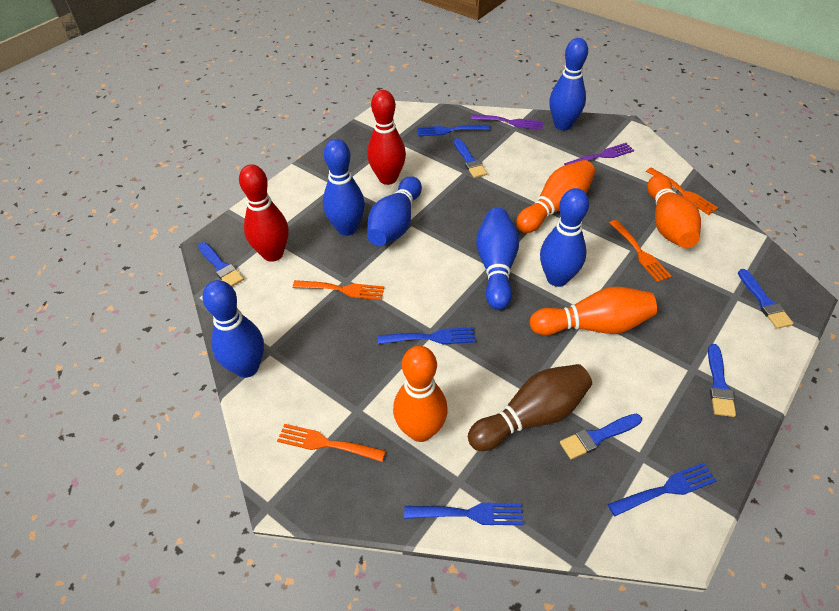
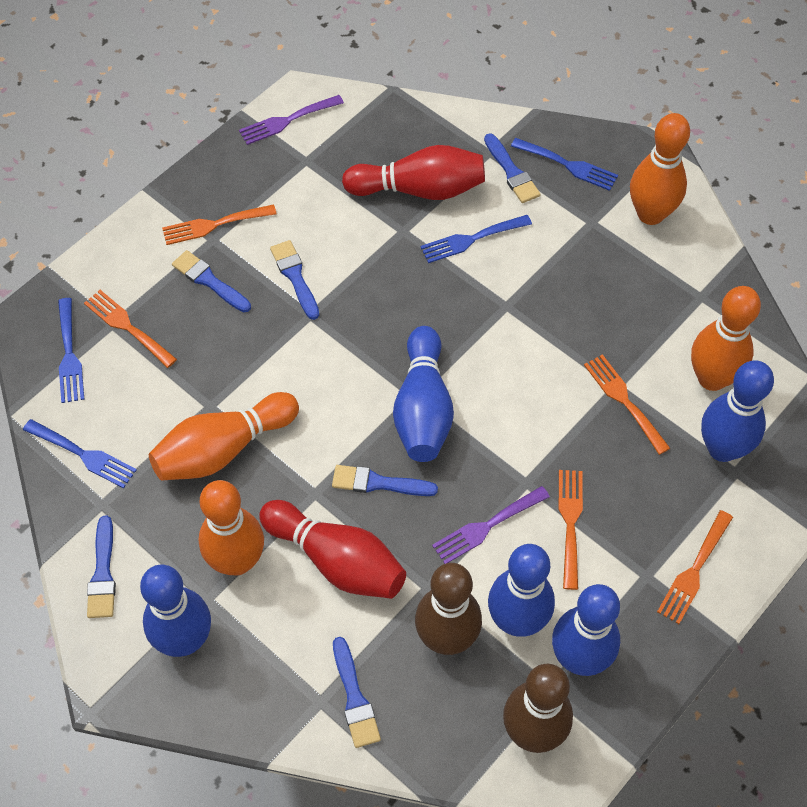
blue bowling pin: [202,280,264,378] [323,139,365,236] [367,176,422,246] [476,208,519,310] [540,188,589,287] [549,38,588,130] = 6 -> [140,565,211,657] [393,326,454,462] [488,544,555,637] [552,584,620,676] [701,360,774,462] = 5
blue brush: [198,242,244,287] [454,138,487,178] [560,414,642,459] [708,344,736,417] [738,269,793,329] = 5 -> [87,516,116,618] [172,250,251,312] [270,240,319,320] [332,465,438,496] [333,637,381,748] [484,133,541,203] = 6
brown bowling pin: [468,364,592,451] = 1 -> [415,563,482,655] [503,664,573,753] = 2
orange fork: [277,424,386,462] [293,280,384,300] [610,220,672,282] [646,168,718,215] = 4 -> [84,290,177,368] [162,204,277,245] [558,470,583,590] [584,354,670,455] [657,510,733,624] = 5

